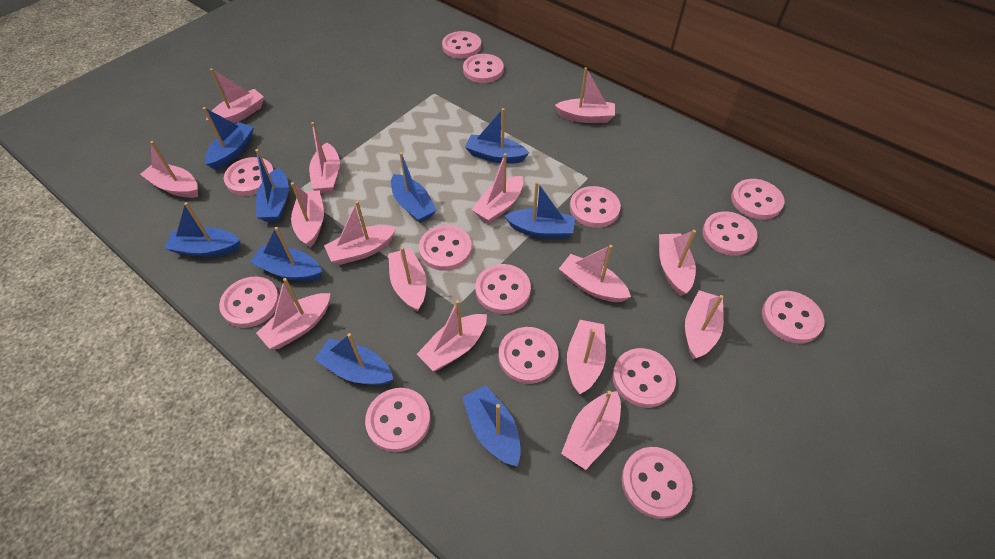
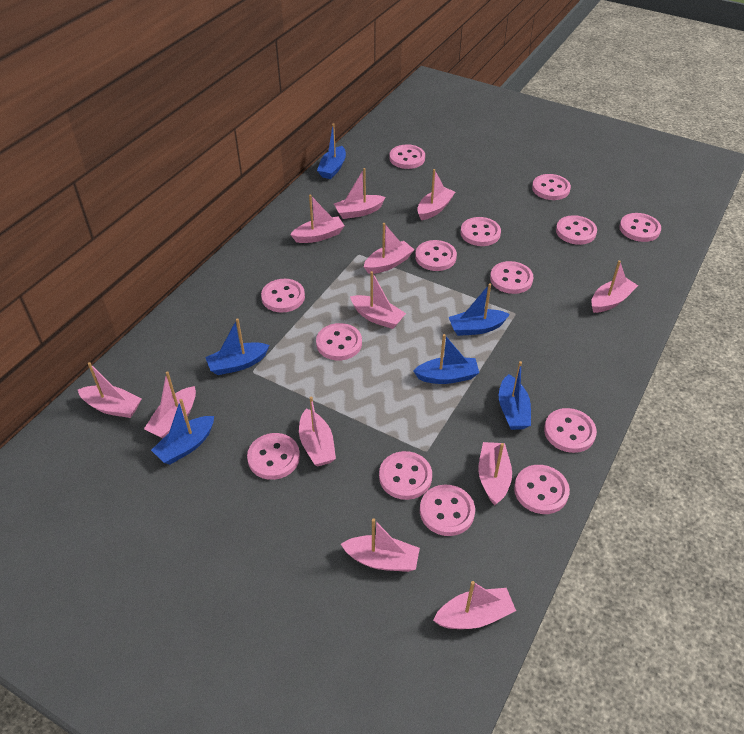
blue boat: [164,202,240,257] [203,107,254,170] [250,227,322,281] [255,149,289,222] [315,333,393,385] [391,152,437,223] [462,385,521,467] [465,108,529,164] [505,181,575,239] = 9 -> [151,399,214,465] [205,318,270,375] [317,123,346,179] [413,334,479,384] [449,283,510,336] [499,361,531,430] = 6
pink boat: [140,141,198,198] [206,68,264,123] [256,278,331,349] [291,182,324,247] [309,122,340,194] [324,201,396,265] [388,247,427,312] [417,300,487,371] [472,153,523,223] [555,67,615,123] [559,245,631,302] [561,391,621,470] [567,320,606,394] [659,230,696,296] [685,290,724,359] = 15 -> [78,362,142,418] [144,371,196,438] [290,194,344,243] [299,397,336,467] [334,168,386,219] [341,518,420,572] [350,271,406,329] [364,223,414,274] [417,169,455,220] [433,581,516,629] [478,442,512,505] [591,260,638,313] = 12

